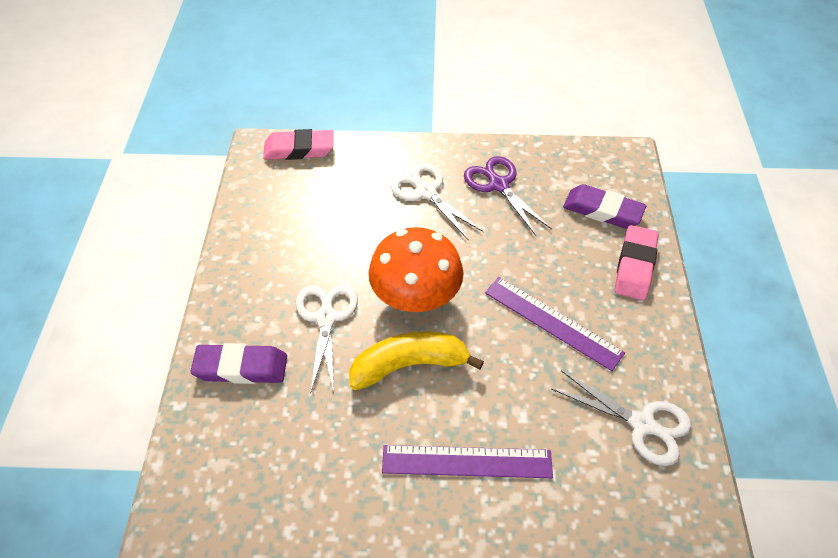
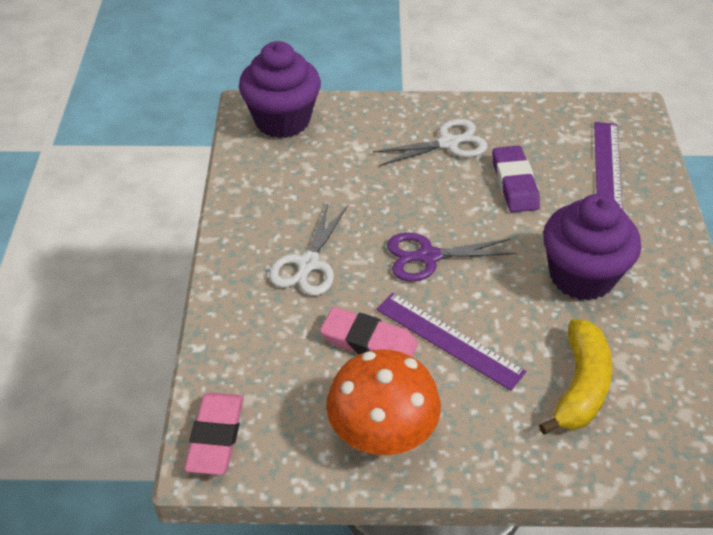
purple cupcake: none = 0 -> [239,41,321,138] [543,194,641,301] = 2
purple eraser: [190,343,287,384] [563,184,646,229] = 2 -> [492,145,540,212] = 1
white scissors: [296,284,358,394] [390,163,484,241] [551,370,691,466] = 3 -> [269,203,348,296] [372,119,488,166] = 2

